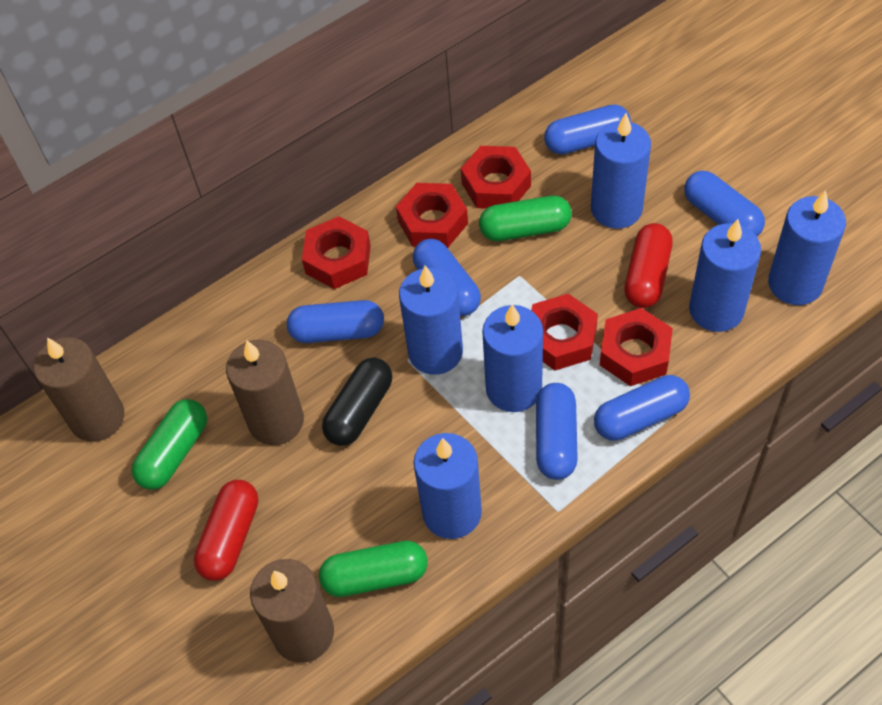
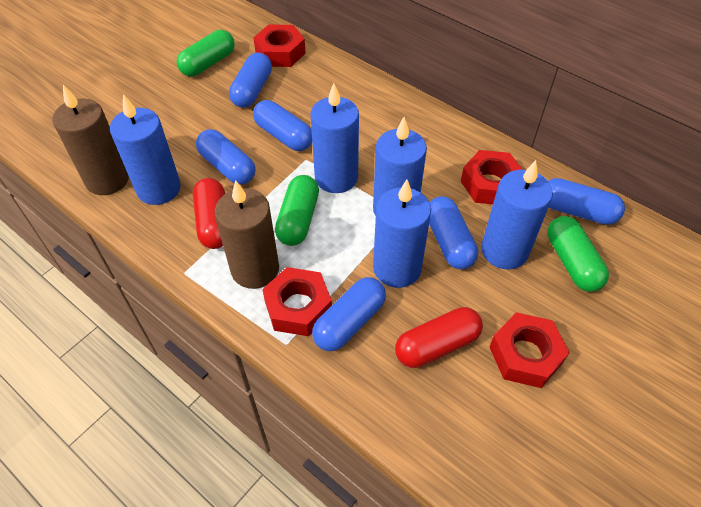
black capsule: [322,357,392,446] = 1 -> none = 0
blue candle: [399,266,463,375] [413,433,482,539] [482,304,543,412] [591,113,651,229] [689,219,761,332] [768,191,846,305] = 6 -> [110,94,181,205] [310,83,359,193] [373,117,427,216] [373,179,431,288] [481,160,553,269] = 5
brown candle: [33,337,124,442] [226,340,304,445] [250,559,334,663] = 3 -> [53,85,129,195] [214,180,279,289] = 2
red nut: [302,216,371,289] [396,183,468,248] [461,146,531,209] [531,294,598,371] [600,308,673,386] = 5 -> [253,24,306,67] [262,267,332,336] [461,150,523,204] [489,312,570,388] = 4

